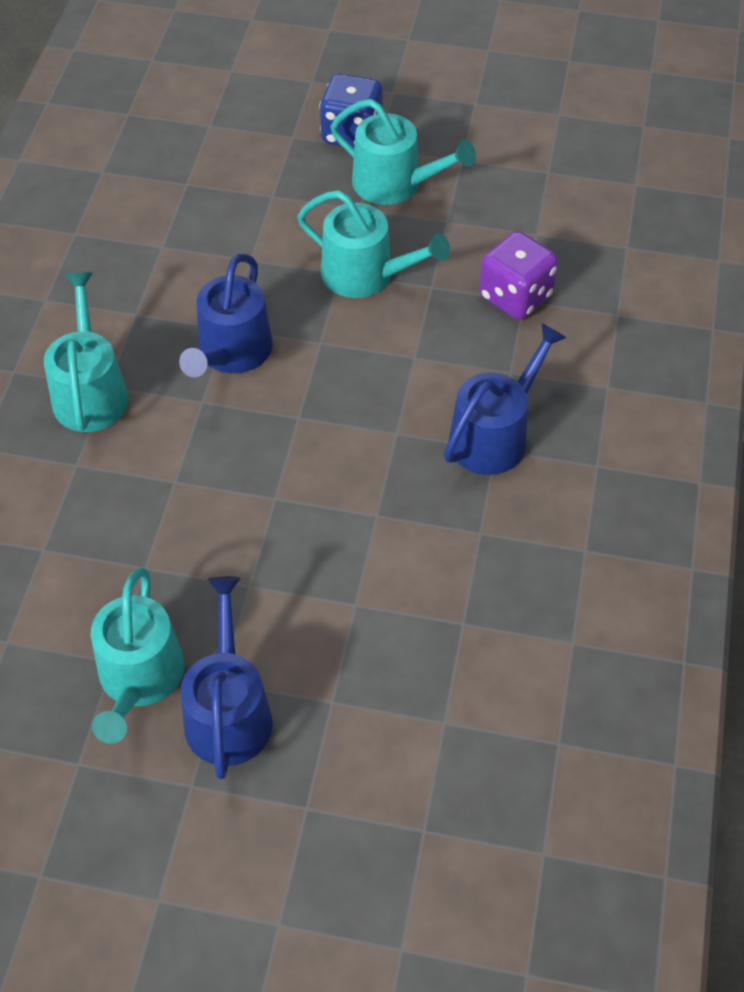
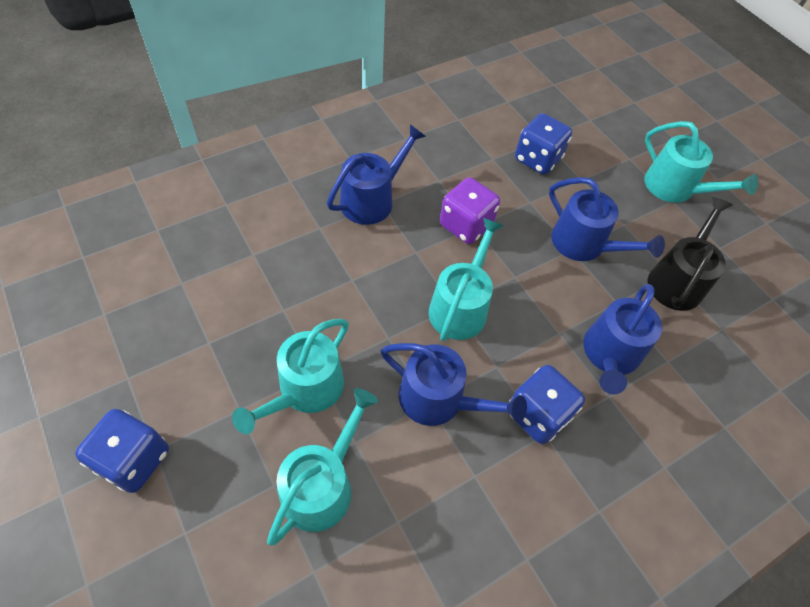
black watering can: none = 0 -> [648,197,733,311] = 1
blue dice: [319,74,383,148] = 1 -> [75,409,169,493] [508,365,585,444] [515,113,572,175] = 3
blue watering can: [179,254,273,377] [181,576,273,779] [444,323,567,475] = 3 -> [327,124,426,225] [381,343,527,426] [549,177,665,261] [584,284,662,394] = 4

